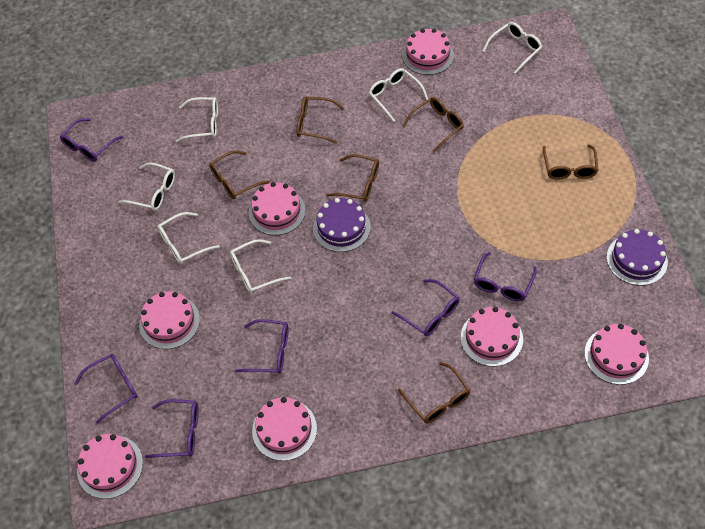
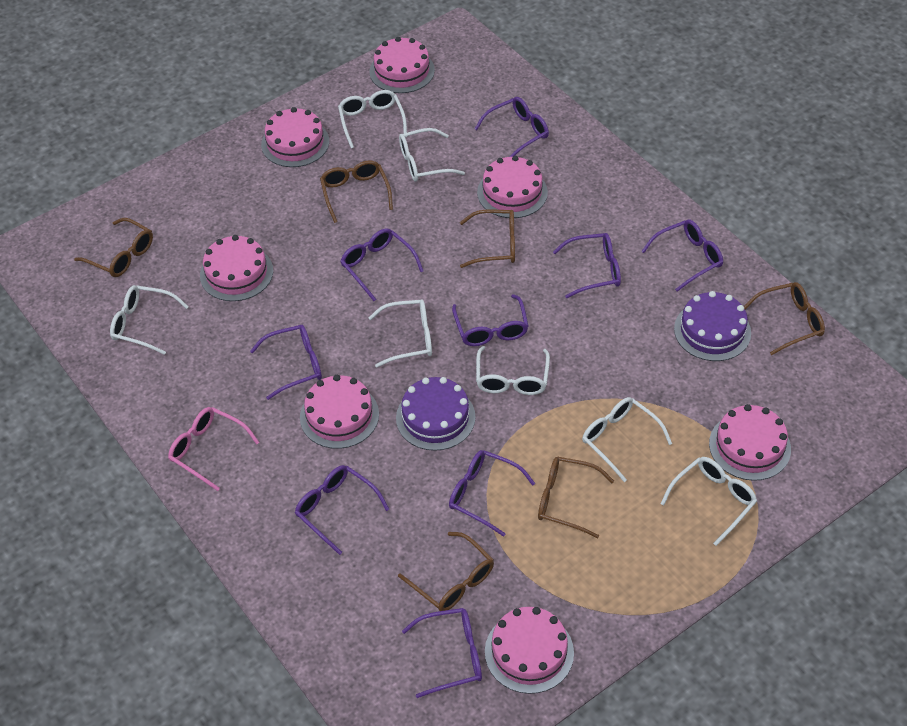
pink glasses: none = 0 -> [168,407,259,491] = 1
purple glasses: [60,118,123,161] [75,354,138,424] [145,399,199,458] [235,319,289,374] [391,279,459,336] [474,252,537,301] = 6 -> [250,325,322,400] [295,465,389,555] [340,228,423,301] [402,608,482,698] [449,450,536,537] [452,294,528,346] [474,97,549,157] [553,233,621,298] [641,220,723,292] = 9
white glasses: [119,163,175,211] [157,212,220,264] [176,97,218,142] [230,239,291,293] [369,68,428,122] [483,22,542,74] = 6 -> [110,285,189,355] [338,90,407,148] [368,299,432,368] [399,128,465,182] [476,346,550,395] [582,397,672,482] [660,457,757,546] = 7

